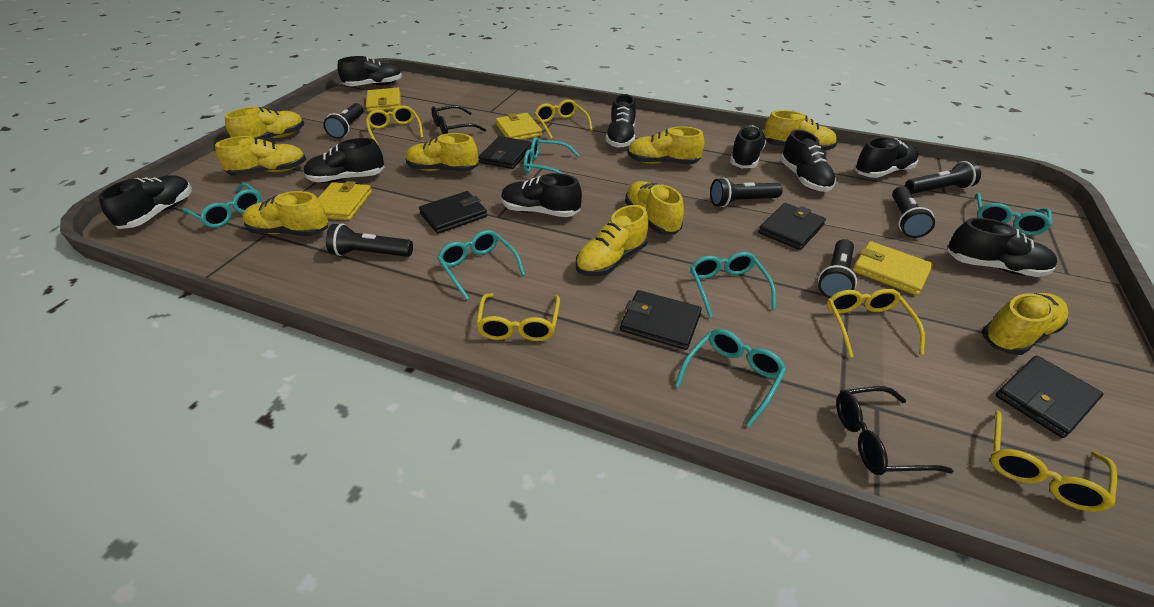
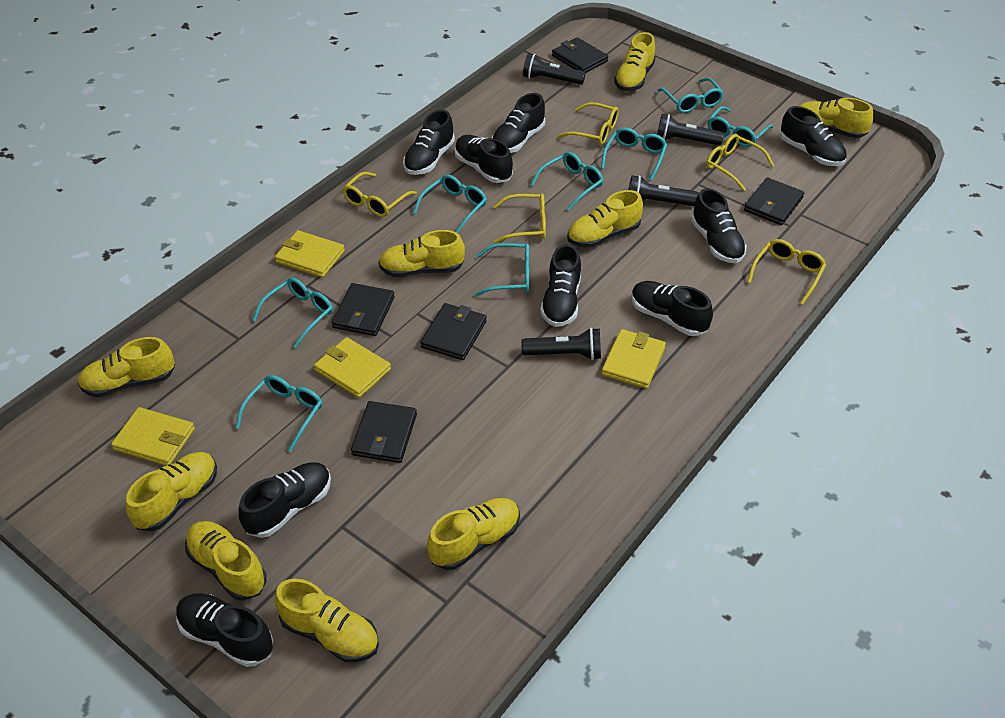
black flashlight: [323,103,364,139] [326,224,413,257] [710,178,783,207] [818,239,857,298] [892,186,935,238] [905,161,981,194] = 6 -> [521,328,601,360] [523,53,585,85] [629,175,699,206] [657,114,724,146] = 4
black glasses: [431,105,486,134] [836,386,953,475] = 2 -> none = 0
turquoise glasses: [182,183,261,228] [437,230,525,300] [524,137,579,174] [675,329,786,427] [690,252,776,318] [974,192,1052,235] = 6 -> [235,375,322,452] [253,277,333,348] [413,174,487,233] [475,243,529,296] [531,152,603,211] [601,127,667,181] [657,78,724,113] [708,106,773,147] = 8

